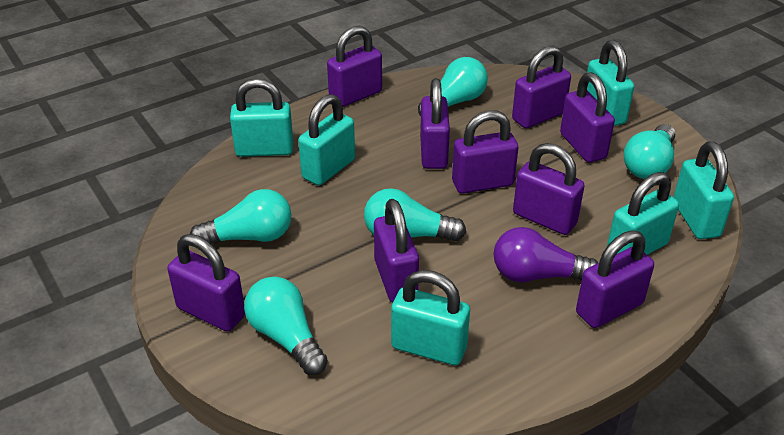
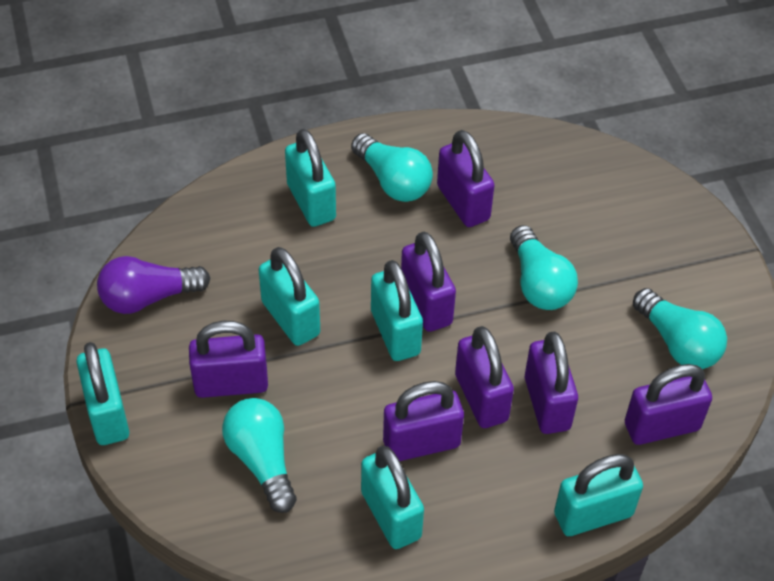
purple padlock: [167,234,245,332] [327,26,382,107] [374,199,419,303] [420,78,450,169] [452,110,519,194] [512,46,571,128] [513,143,585,235] [560,72,615,162] [576,230,654,328] = 9 -> [189,321,268,398] [383,381,464,461] [401,232,456,332] [437,130,495,227] [455,326,514,428] [525,332,578,434] [625,364,712,445] = 7
turquoise light bulb: [190,189,292,243] [244,277,328,375] [364,188,466,241] [418,57,488,116] [624,124,675,179] = 5 -> [222,398,297,513] [351,133,433,202] [510,225,578,310] [633,288,727,369] = 4

